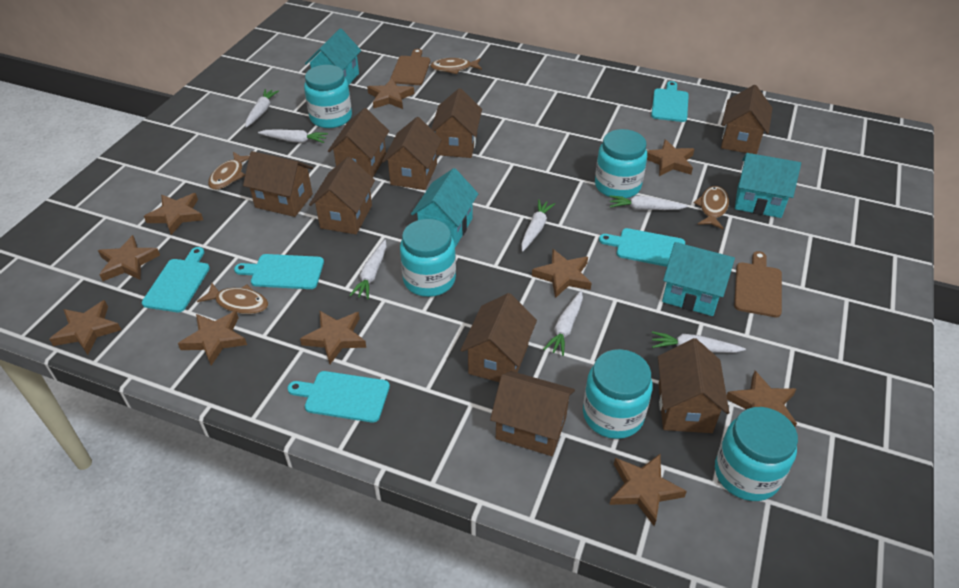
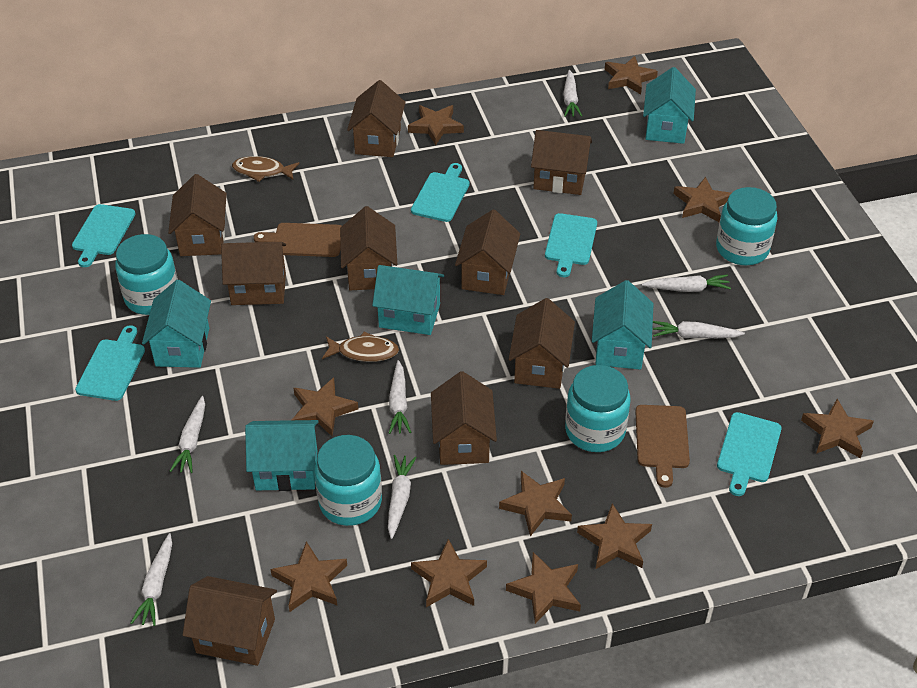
brown fish: [197,283,269,314] [208,152,249,190] [430,58,482,74] [694,186,729,229] = 4 -> [232,156,300,182] [322,331,399,362] = 2
turquoise house: [305,28,361,85] [411,168,478,247] [662,242,735,316] [735,153,801,218] = 4 -> [142,280,211,368] [245,420,319,491] [372,265,444,335] [592,280,654,369] [643,67,696,144] = 5
turquoise jar: [304,65,352,128] [400,219,456,297] [583,349,653,439] [595,129,647,198] [715,407,798,501] = 5 -> [115,234,178,315] [314,435,382,526] [565,365,630,452] [716,187,777,265] = 4

